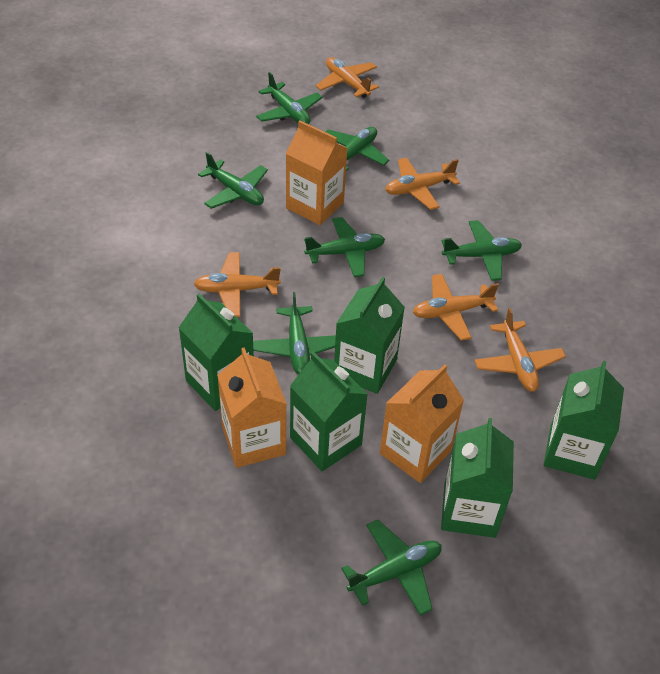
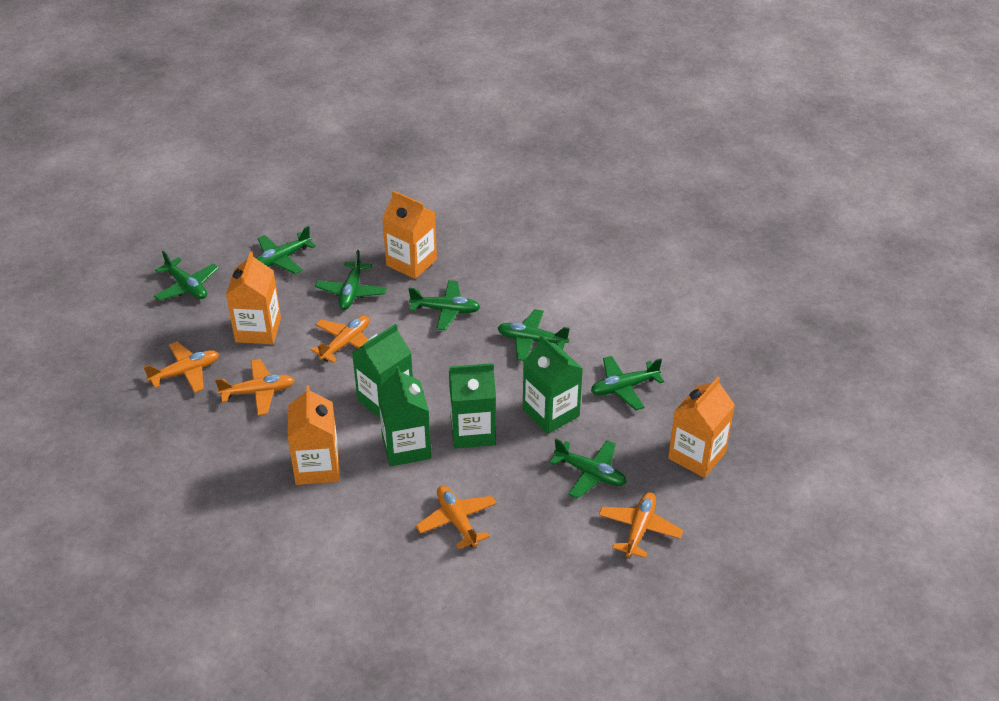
green carton: [179,294,254,411] [290,351,368,471] [334,277,405,394] [441,418,514,538] [543,361,624,480] = 5 -> [352,324,413,418] [377,366,431,466] [449,363,496,449] [523,335,583,434] = 4
orange carton: [217,348,287,468] [286,120,347,225] [380,364,464,483] = 3 -> [226,251,281,345] [288,385,339,485] [382,190,437,279] [668,377,735,478] = 4

